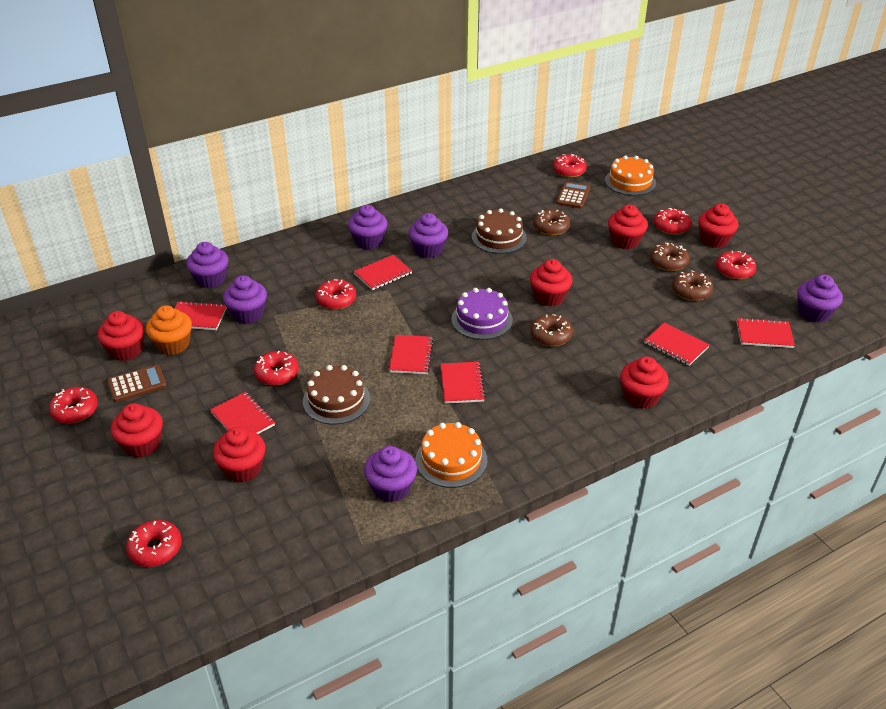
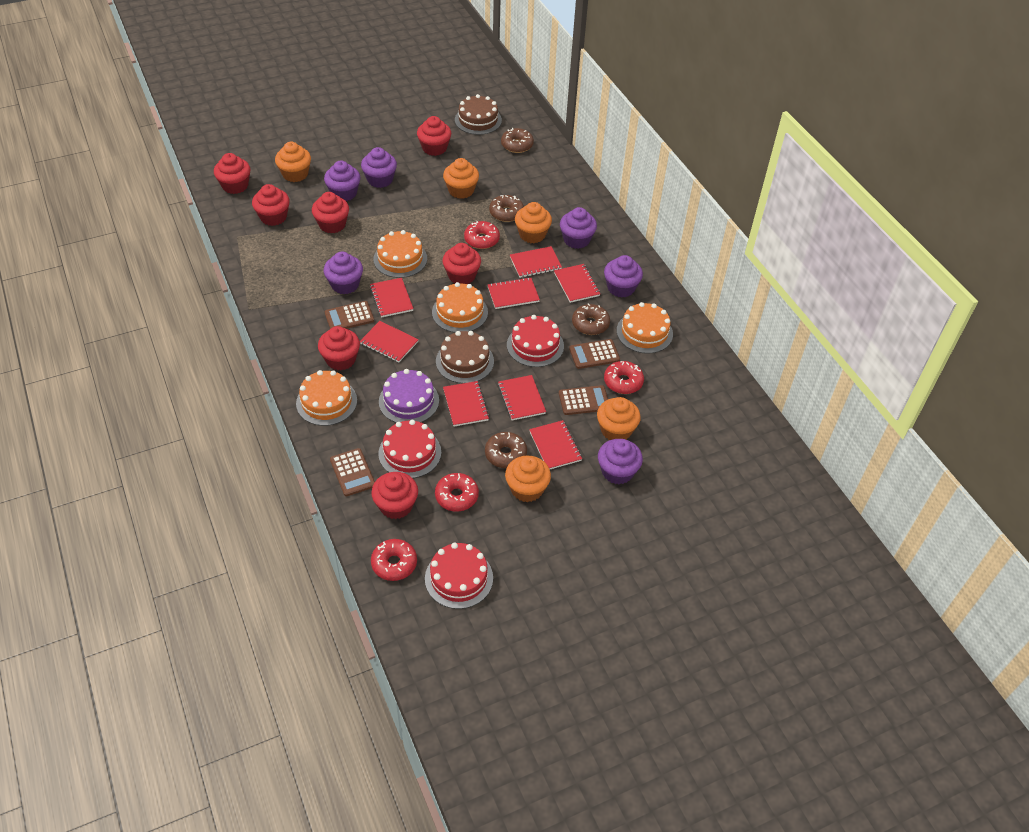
brown calculator: [107,365,167,402] [556,181,590,208] = 2 -> [324,301,374,329] [330,448,375,496] [559,385,608,415] [569,339,620,369] = 4
orange cake: [416,422,487,488] [605,155,656,196] = 2 -> [296,370,357,426] [374,230,427,278] [432,282,488,333] [617,302,673,354] = 4
orange cupcake: [146,305,192,355] = 1 -> [275,142,311,182] [443,158,479,199] [505,456,551,502] [515,202,552,243] [597,397,641,440] = 5
red cake: none = 0 -> [378,420,441,478] [425,543,493,609] [507,315,564,367] = 3
red donut: [49,387,98,424] [126,520,182,567] [254,351,299,386] [315,279,356,310] [553,154,587,178] [654,208,691,235] [716,251,756,280] = 7 -> [371,539,417,581] [435,473,479,512] [464,221,500,249] [604,361,644,394] = 4
red notebook: [174,301,227,330] [210,392,275,434] [353,255,412,290] [389,335,433,374] [440,362,486,404] [644,322,709,366] [736,318,795,348] = 7 -> [360,321,419,362] [370,278,413,317] [443,381,489,426] [487,277,540,309] [498,375,546,420] [510,246,562,278] [529,420,582,469] [554,264,600,303] = 8

